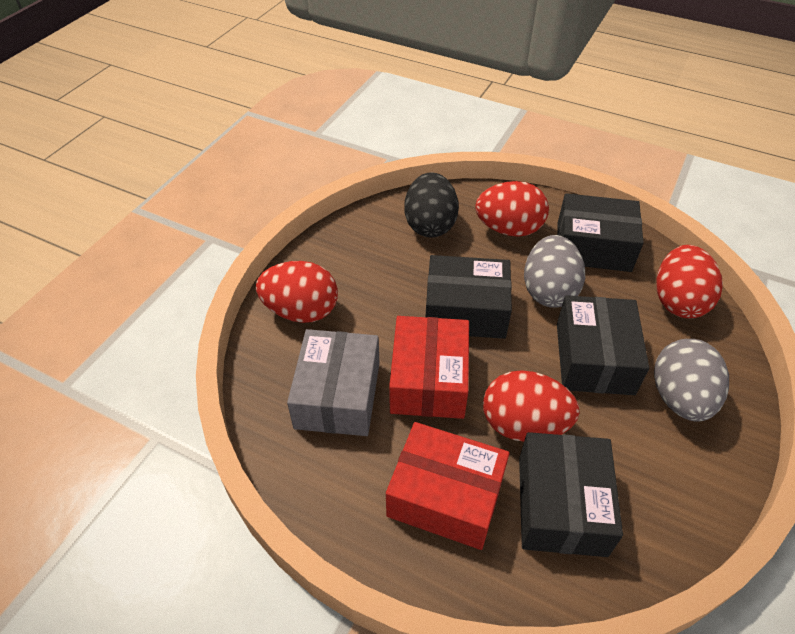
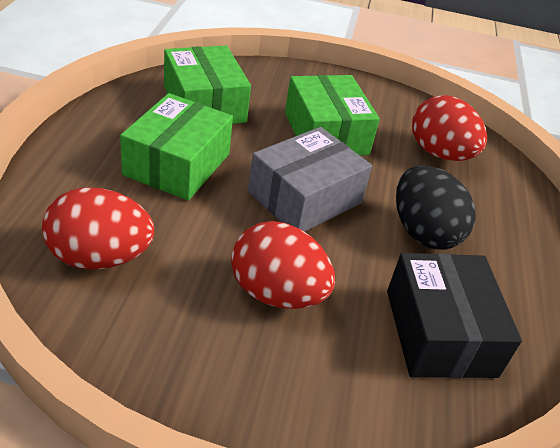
black box: [426,255,512,339] [519,432,623,557] [557,193,644,272] [557,295,649,395] = 4 -> [387,253,522,378] = 1
green box: none = 0 -> [120,93,233,201] [164,46,251,124] [285,75,380,155] = 3
grey egg: [524,235,585,308] [654,339,729,422] = 2 -> none = 0
red box: [386,422,509,550] [389,316,469,419] = 2 -> none = 0
red egg: [256,261,338,323] [476,181,549,237] [483,370,580,442] [656,245,723,318] = 4 -> [42,187,154,270] [231,221,335,309] [412,95,487,161] = 3

